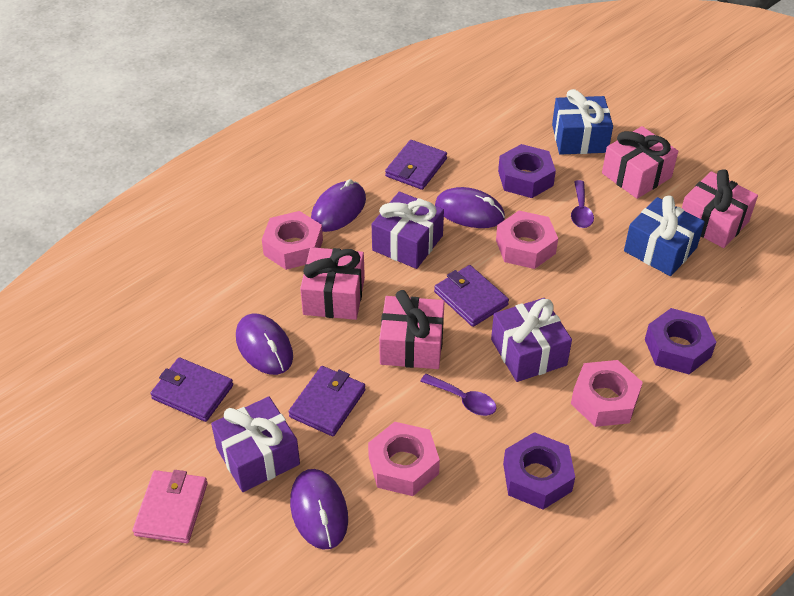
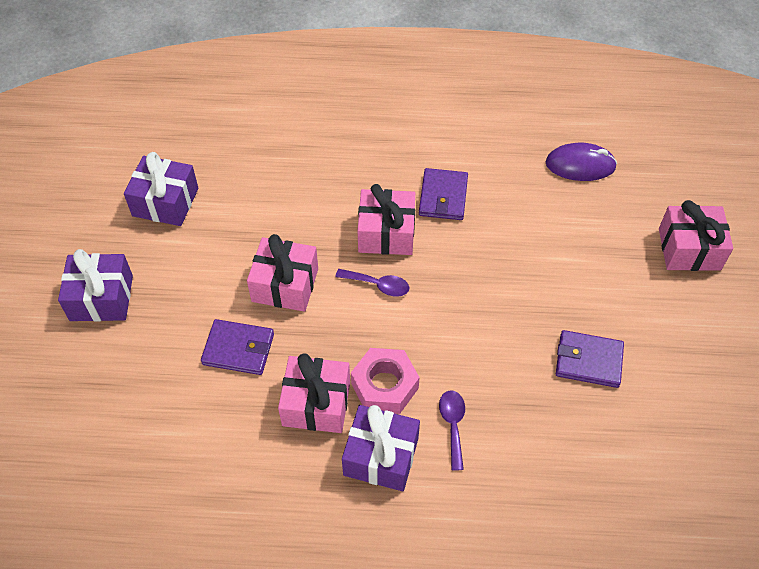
blue gift: [552,89,613,155] [624,195,705,276] = 2 -> none = 0
pink nut: [262,211,323,270] [368,422,440,496] [496,211,558,269] [571,360,643,427] = 4 -> [351,348,420,414] = 1
pink wallet: [133,470,208,543] = 1 -> none = 0
purple mouse: [236,314,293,375] [290,469,348,550] [311,179,366,232] [435,187,505,228] = 4 -> [546,143,617,181] = 1
purple nut: [498,144,556,198] [503,432,575,510] [645,308,716,374] = 3 -> none = 0
purple wallet: [150,358,233,422] [288,366,366,436] [385,140,447,190] [434,265,509,327] = 4 -> [201,319,274,375] [419,168,468,220] [556,330,624,388] = 3

